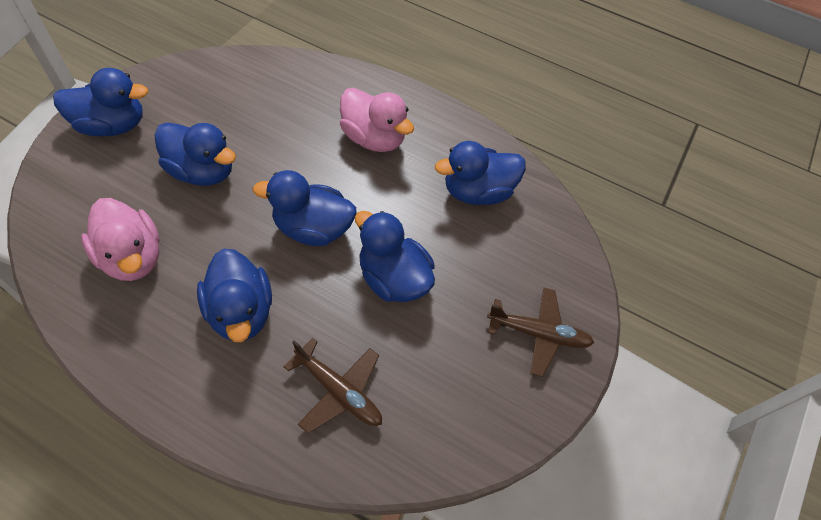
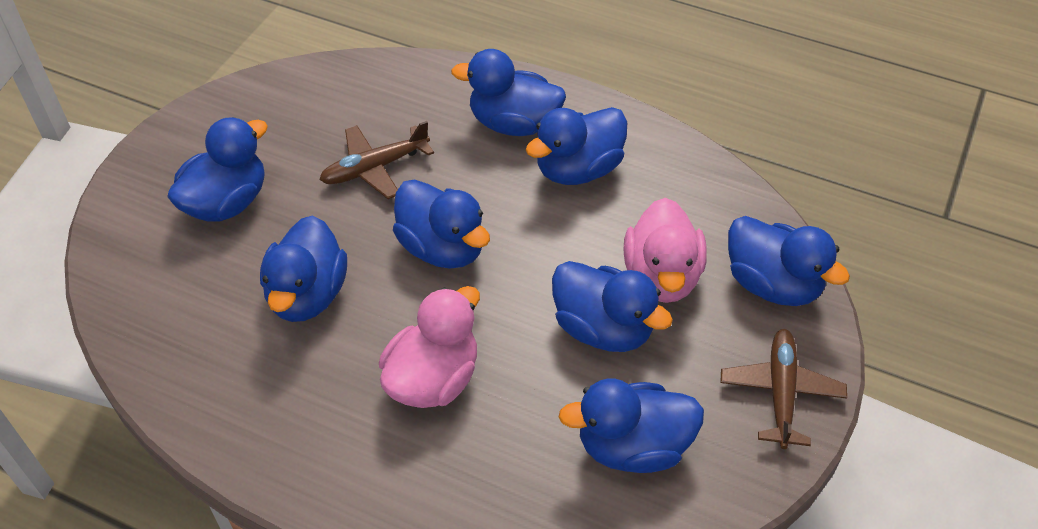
blue duck: [53,68,148,136] [154,122,236,186] [197,248,272,342] [253,170,357,246] [355,211,435,302] [435,141,526,205] = 6 -> [167,117,268,222] [260,215,347,322] [393,180,490,269] [451,49,566,136] [525,107,627,185] [552,261,673,352] [559,378,704,473] [728,216,850,306] = 8

